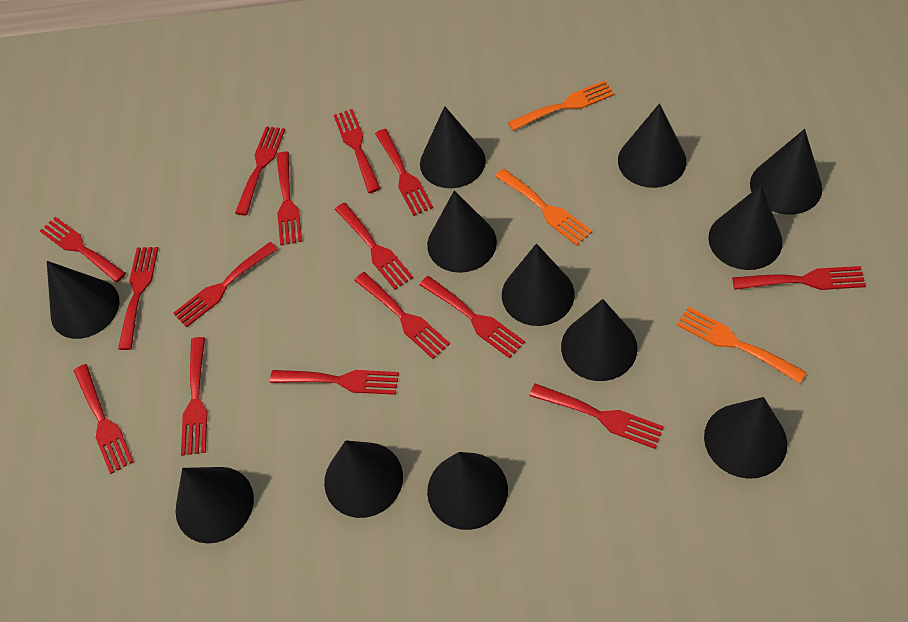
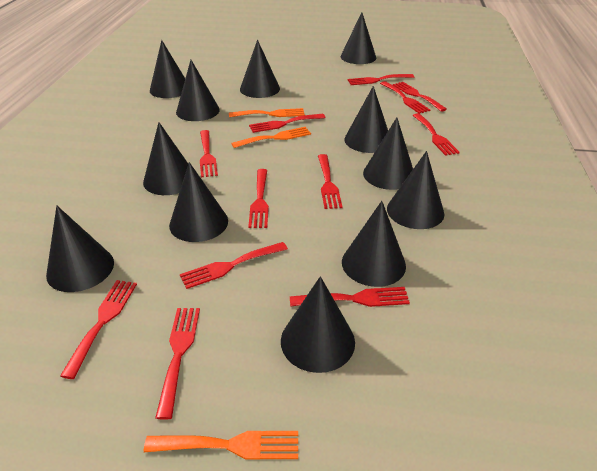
red fork: [40,217,126,282] [74,364,134,474] [118,247,158,350] [173,242,278,328] [181,337,207,456] [235,126,285,215] [270,370,399,395] [276,152,302,246] [334,109,381,193] [335,203,413,289] [354,272,450,359] [375,129,433,216] [419,276,525,359] [529,384,664,449] [732,266,866,290] = 15 -> [60,280,137,379] [155,308,200,420] [180,242,288,289] [200,130,218,177] [248,169,269,228] [249,114,326,133] [290,287,410,307] [318,154,342,209] [348,74,414,85] [380,81,430,114] [393,82,447,112] [413,113,460,156] = 12

